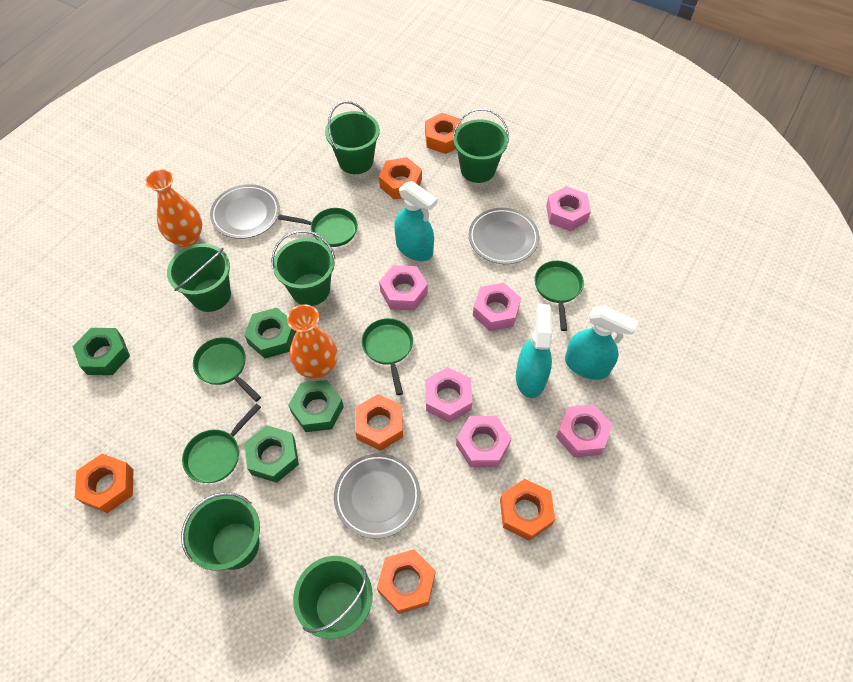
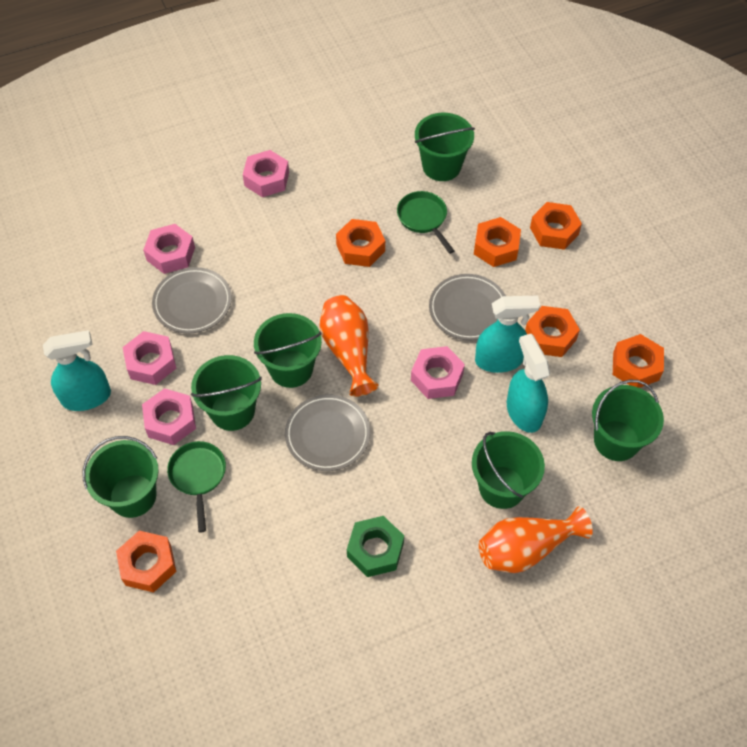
green nut: [72,328,130,375] [244,308,296,358] [244,425,299,483] [288,380,344,432] = 4 -> [347,516,404,577] = 1
green pan: [182,403,261,483] [193,337,261,402] [278,208,358,247] [362,318,413,395] [535,261,584,331] = 5 -> [167,441,226,532] [397,191,454,254] = 2
pink nut: [379,265,428,311] [426,367,472,423] [456,416,512,467] [473,283,521,331] [546,186,591,231] [556,404,613,457] = 6 -> [123,331,176,385] [142,388,196,445] [143,224,195,274] [243,150,289,197] [411,346,465,399] = 5

